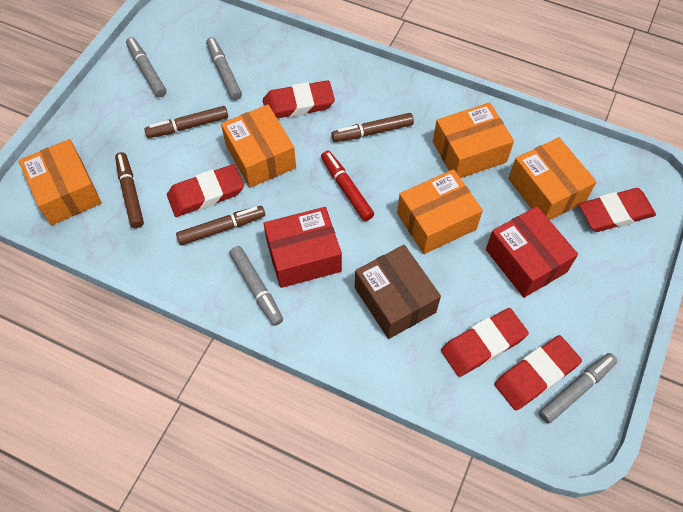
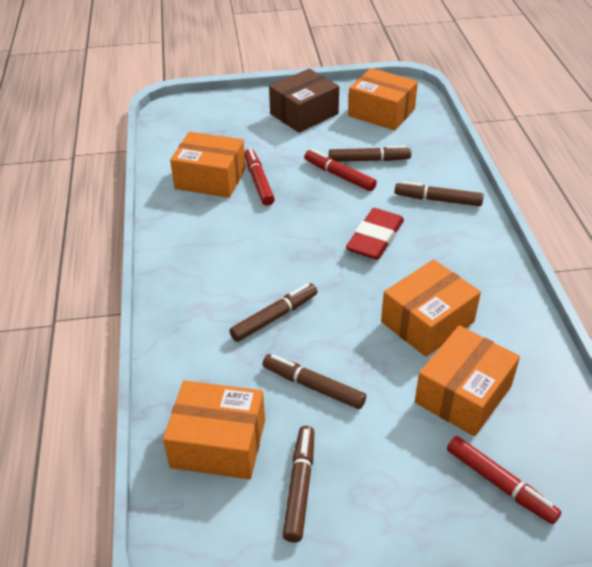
brown marker: [115,152,144,228] [144,106,228,138] [176,206,265,245] [331,113,414,142] = 4 -> [229,283,317,342] [262,354,366,409] [283,426,314,542] [329,146,411,162] [394,181,484,206] = 5
grey marker: [126,37,167,97] [206,37,242,100] [229,246,283,326] [539,353,617,424] = 4 -> none = 0
red box: [263,207,342,288] [486,206,578,298] = 2 -> none = 0
red eraser: [167,164,244,217] [263,80,335,118] [441,308,529,377] [494,335,582,411] [579,188,656,232] = 5 -> [346,208,404,260] = 1
red marker: [321,151,374,221] = 1 -> [244,148,275,206] [304,149,377,191] [447,436,561,524] = 3

